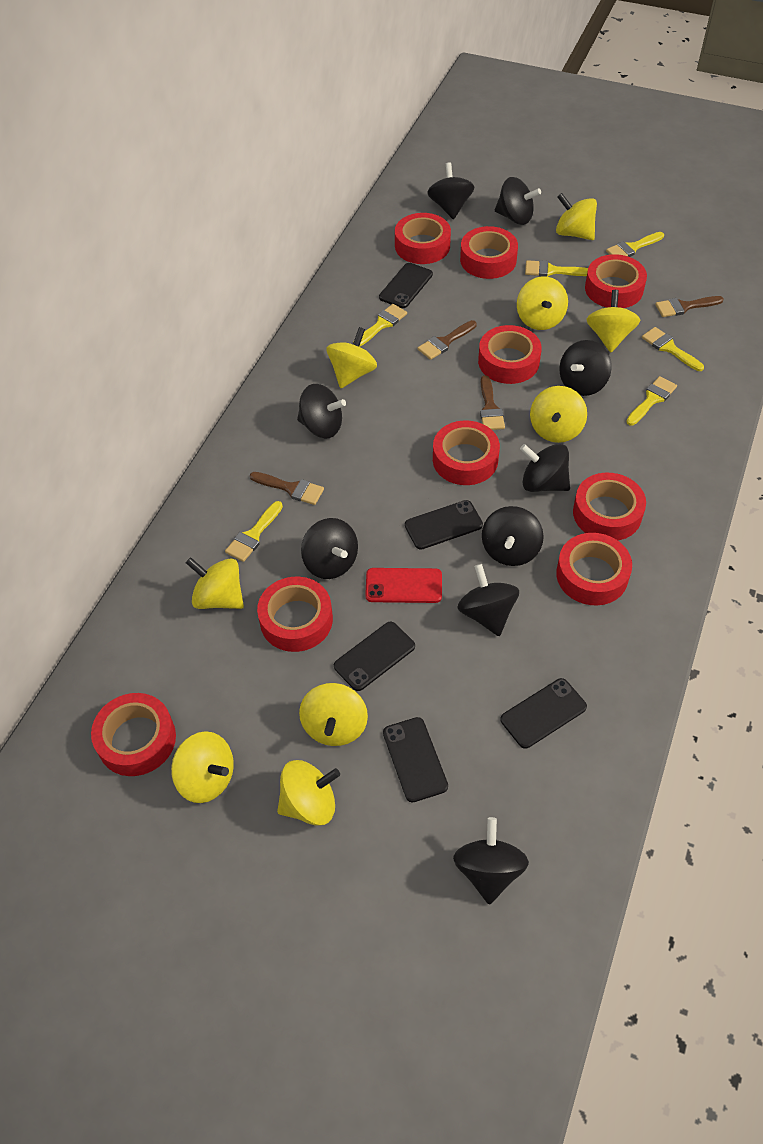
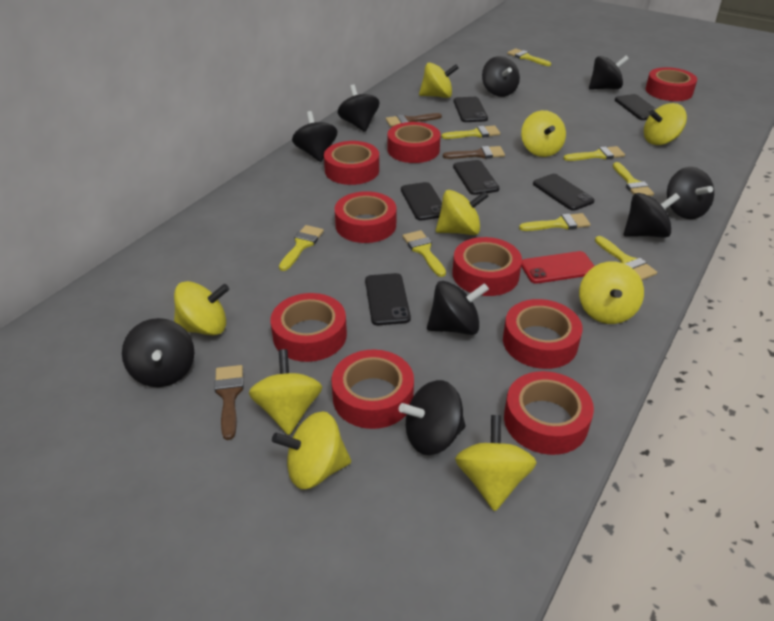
black phone: [334,622,415,691] [379,263,433,308] [383,717,448,803] [405,500,483,550] [500,678,587,749] = 5 -> [365,273,411,326] [401,182,442,221] [453,160,499,195] [454,97,488,122] [533,174,594,211] [615,94,656,120] = 6
brown brush: [250,472,324,505] [418,320,477,360] [480,375,505,430] [655,296,724,317] = 4 -> [214,365,244,440] [386,113,442,127] [443,146,505,159] = 3
yellow brush: [225,501,283,562] [353,304,407,347] [525,260,588,277] [606,232,664,257] [626,376,677,425] [642,327,704,371] = 6 -> [279,225,324,271] [403,230,446,277] [441,125,500,139] [507,48,551,66] [519,213,591,231] [563,146,625,161] [595,236,657,280] [613,162,654,196] = 8

